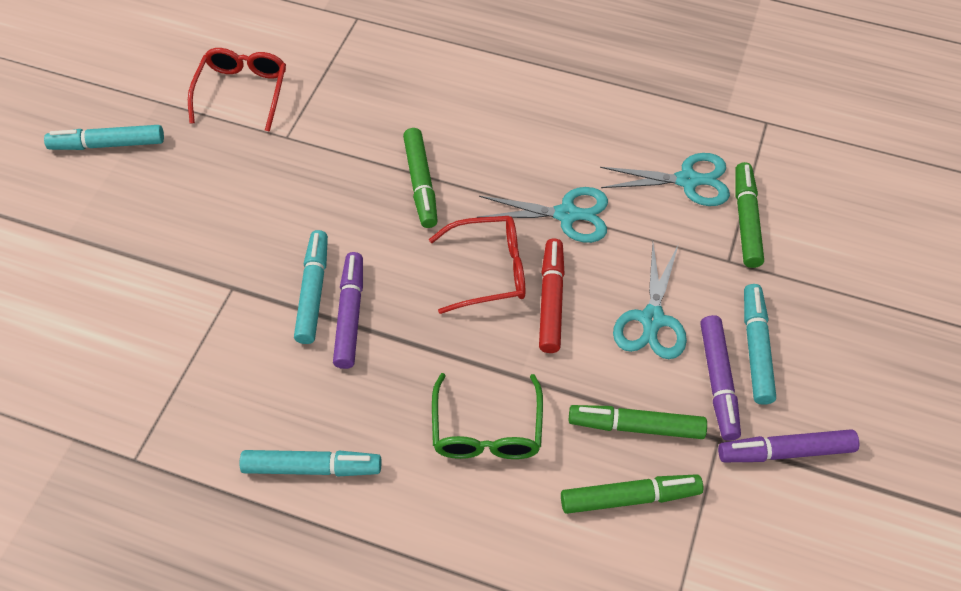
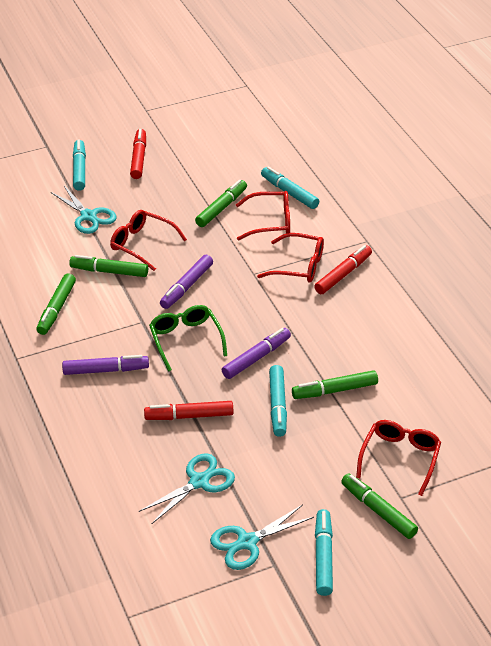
green marker: [403,128,438,228] [561,474,703,514] [569,405,707,439] [735,162,764,268] = 4 -> [36,273,76,335] [69,255,148,277] [195,180,247,227] [292,370,378,399] [341,473,418,539] = 5
red glasses: [188,48,286,132] [429,216,525,314] = 2 -> [110,210,187,271] [236,191,290,240] [257,233,324,283] [356,420,441,496] = 4
red marker: [539,238,565,353] = 1 -> [130,129,146,179] [144,401,234,420] [314,245,372,294] = 3

